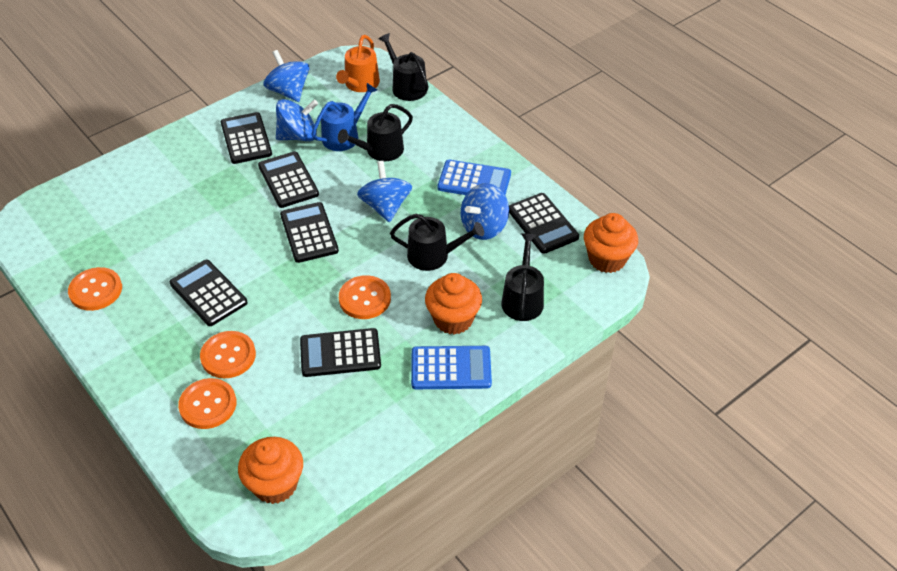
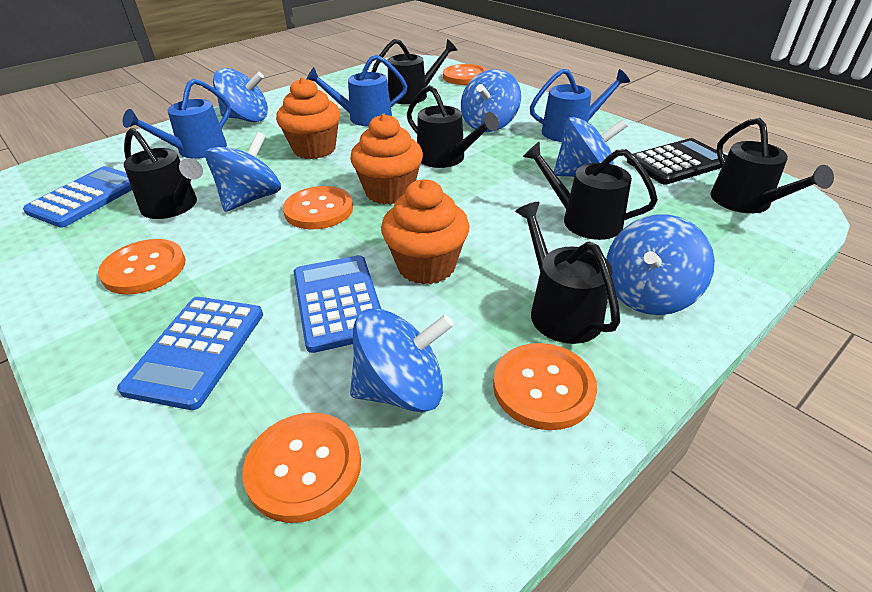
black calculator: [170,260,248,326] [221,112,272,164] [258,151,319,208] [280,202,339,263] [300,328,381,377] [509,193,579,254] = 6 -> [627,138,727,185] = 1
black watering can: [338,104,413,161] [379,33,428,101] [390,214,484,271] [501,233,544,321] = 4 -> [124,128,203,219] [372,39,457,104] [407,85,499,168] [515,202,620,344] [523,141,658,240] [711,118,834,213] = 6
blue calculator: [411,346,492,389] [437,160,511,195] = 2 -> [23,166,132,228] [117,297,263,410] [294,255,381,353] = 3
blue spinning top: [263,50,309,102] [276,99,318,141] [357,161,412,223] [461,183,509,240] = 4 -> [205,132,281,212] [213,68,268,122] [350,308,454,412] [461,69,521,132] [554,117,627,177] [606,215,715,315] = 6
blue watering can: [311,83,377,151] = 1 -> [123,79,231,159] [307,55,407,126] [530,69,630,142] = 3
orange button: [68,267,122,311] [178,378,237,429] [200,331,256,378] [339,275,391,319] = 4 -> [98,239,185,294] [243,412,361,523] [283,186,353,229] [443,64,487,85] [493,343,597,430] = 5
orange watering can: [336,35,380,92] = 1 -> none = 0

